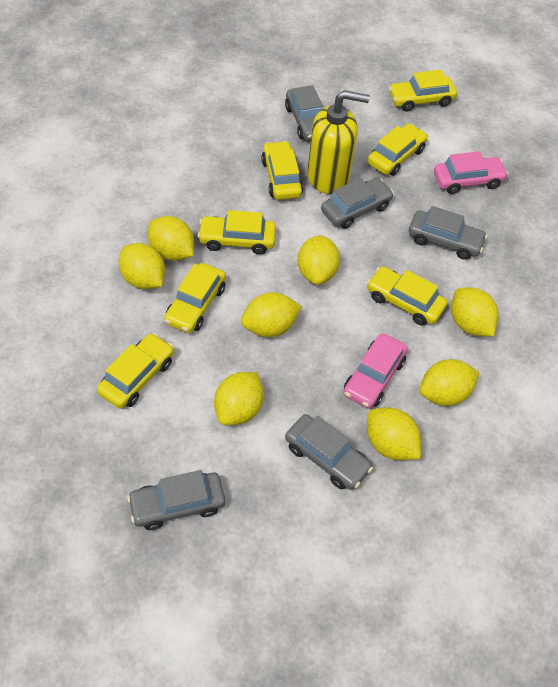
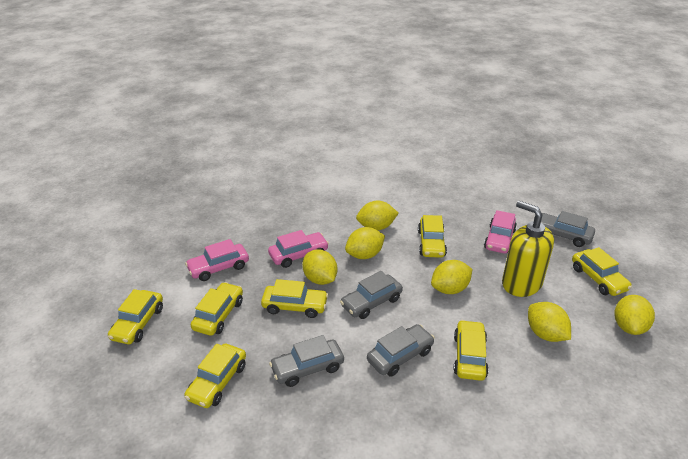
grey car: [127,470,225,530] [285,85,323,141] [285,414,373,490] [321,178,394,229] [409,206,487,260] = 5 -> [269,335,344,387] [340,271,403,319] [367,324,435,377] [541,211,595,247] = 4
pink car: [343,334,408,409] [434,151,508,194] = 2 -> [185,239,249,281] [268,230,329,268] [484,210,517,254] = 3
yellow lemon: [119,243,165,289] [148,216,194,261] [214,372,264,425] [241,292,302,337] [297,235,340,285] [367,407,421,460] [419,359,479,406] [451,287,499,336] = 8 -> [302,250,338,285] [345,227,385,259] [356,201,398,230] [431,260,472,294] [528,302,571,342] [614,295,655,335] = 6

